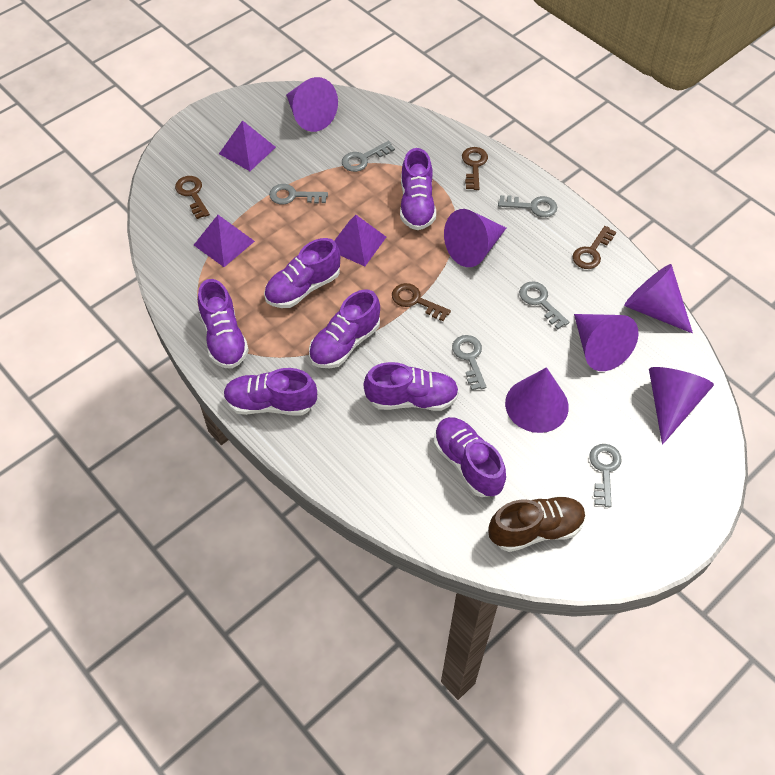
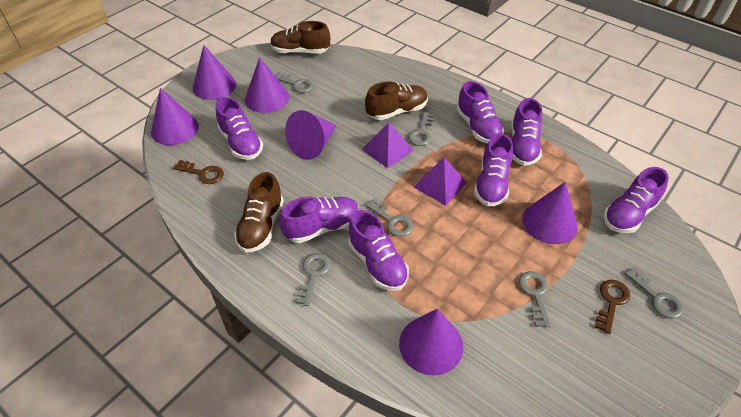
brown key: [175,176,210,219] [392,283,451,321] [462,147,488,190] [573,226,616,269] = 4 -> [173,160,224,184] [595,280,630,334] = 2
brown shoe: [488,496,586,552] = 1 -> [234,172,284,253] [270,21,330,54] [365,81,428,120] = 3
purple pyramid: [194,215,255,267] [219,120,276,171] [334,215,386,266] = 3 -> [362,122,414,169] [414,158,467,205] = 2

